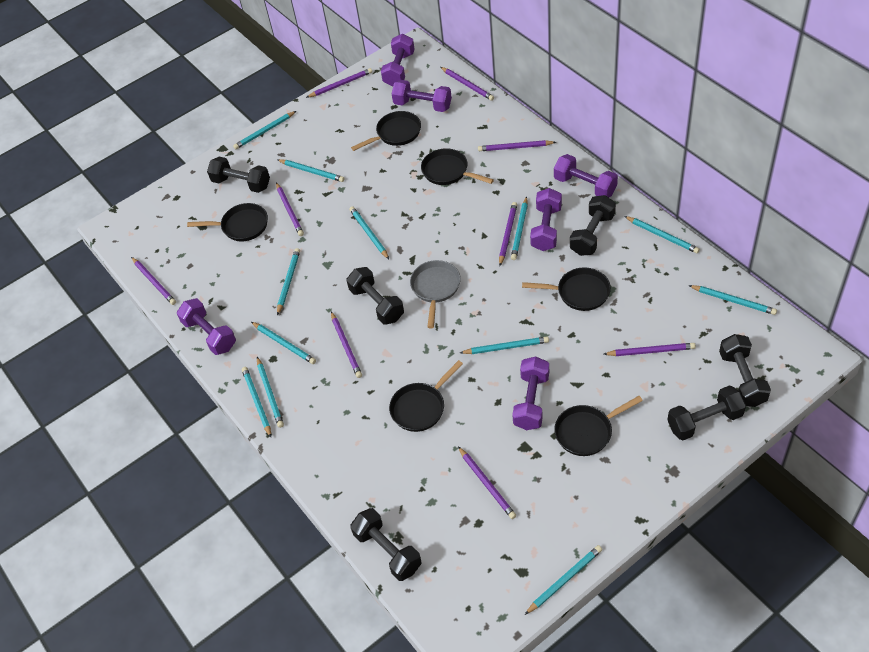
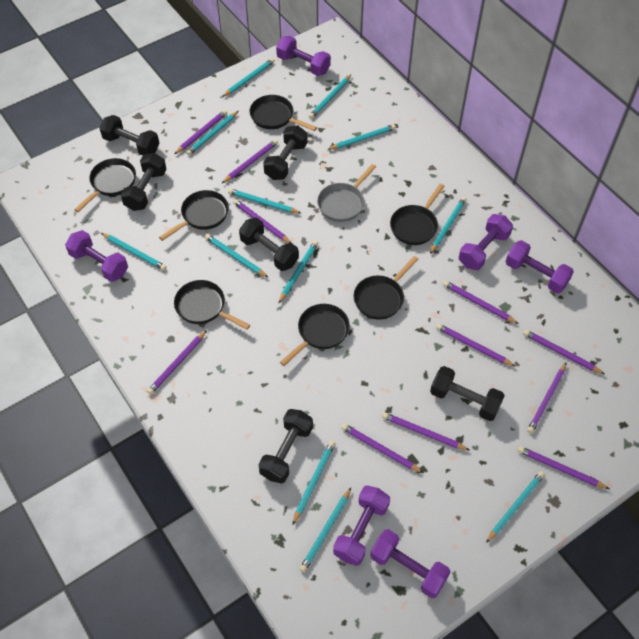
black pan: [187,203,268,241] [351,111,421,151] [389,360,463,432] [421,148,494,185] [522,267,611,311] [554,396,643,456] = 6 -> [74,158,136,213] [159,190,229,241] [174,280,250,330] [250,95,317,131] [280,304,350,366] [354,256,419,320] [390,184,445,245] = 7
purple pencil: [131,257,176,305] [276,182,304,236] [306,68,372,98] [331,312,362,378] [440,67,494,101] [458,447,516,519] [478,140,556,151] [499,202,517,266] [604,343,696,356] = 9 -> [147,330,207,395] [174,110,227,154] [222,139,278,183] [233,199,291,243] [341,424,423,473] [382,412,469,450] [436,323,516,367] [443,281,519,324] [518,446,609,489] [523,330,604,374] [527,362,567,433] = 11

